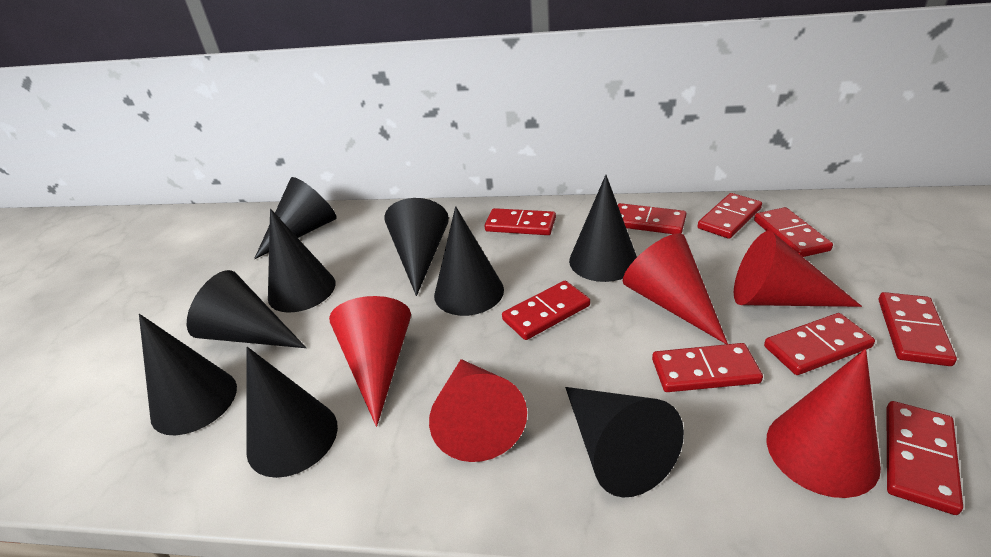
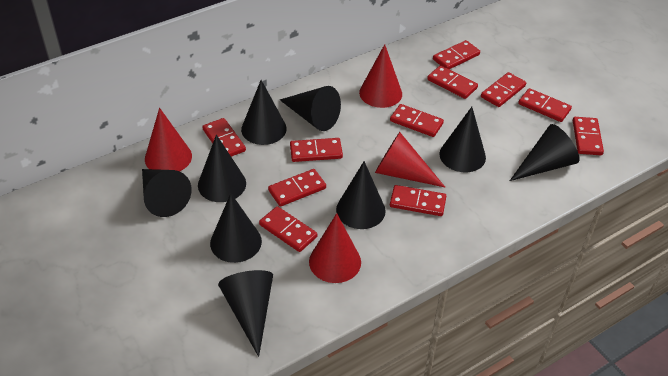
red cone: [329,296,411,427] [429,359,527,462] [623,233,728,344] [734,231,862,307] [767,349,881,498] = 5 -> [145,108,192,171] [309,213,361,283] [359,44,402,108] [375,132,445,187] = 4
red domino: [485,208,556,235] [502,281,590,340] [618,203,686,234] [652,343,763,392] [698,193,762,239] [754,207,833,257] [764,313,875,375] [879,292,957,366] [886,401,963,515] = 9 -> [202,118,246,157] [259,206,317,252] [268,169,326,207] [290,138,343,162] [390,104,444,137] [390,185,446,216] [427,65,478,99] [433,40,480,69] [481,72,526,107] [518,88,572,122] [573,117,604,155] = 11

